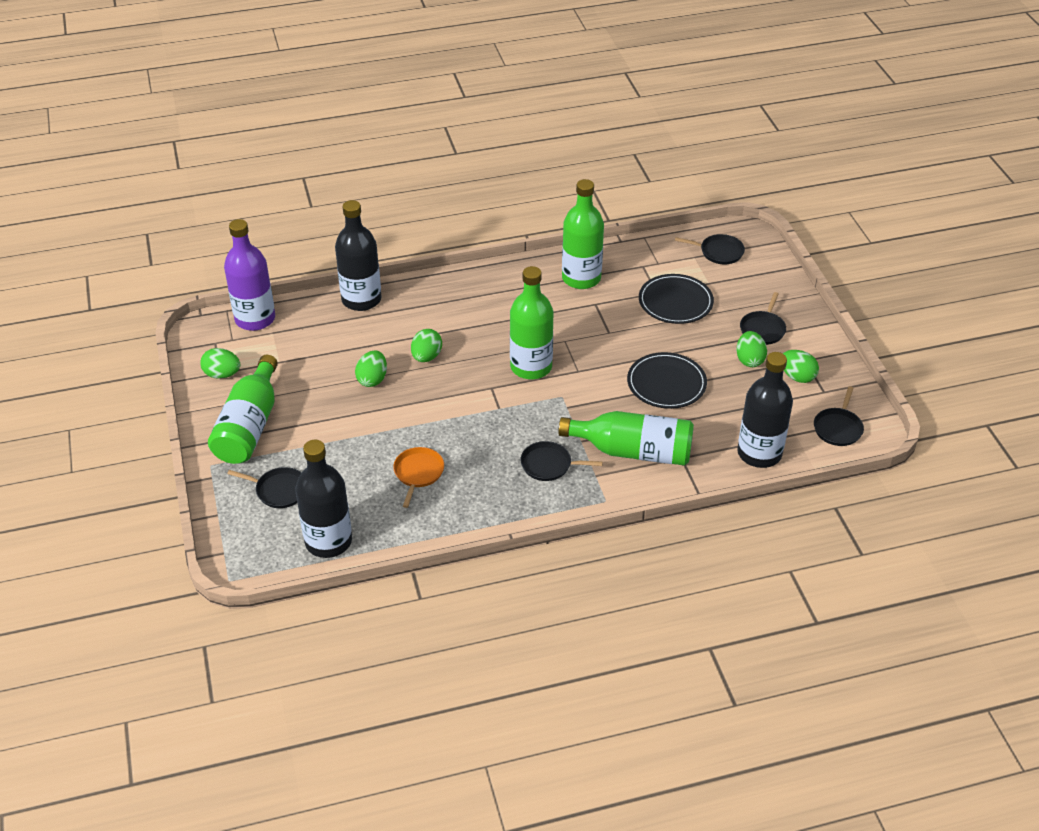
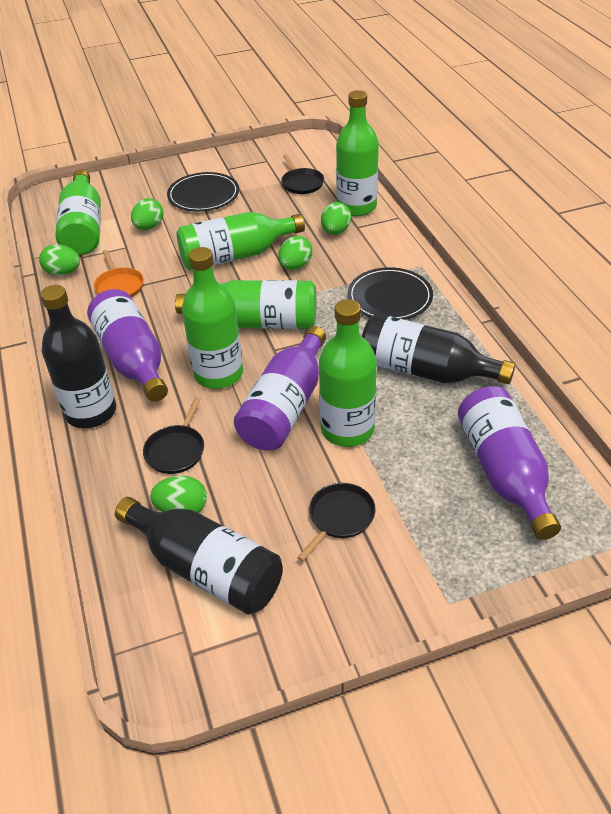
black pan: [227,467,302,508] [520,441,603,481] [675,234,745,264] [740,292,786,345] [814,386,864,446] = 5 -> [143,397,204,474] [281,154,324,194] [297,483,376,561] = 3
green bottle: [208,355,278,464] [510,266,554,379] [558,411,694,466] [562,179,604,289] = 4 -> [56,169,101,255] [175,280,316,329] [176,212,305,270] [182,247,243,389] [319,299,377,447] [336,90,379,216] = 6
purple bottle: [224,219,275,331] = 1 -> [87,289,168,402] [234,326,326,450] [458,386,561,540] = 3

